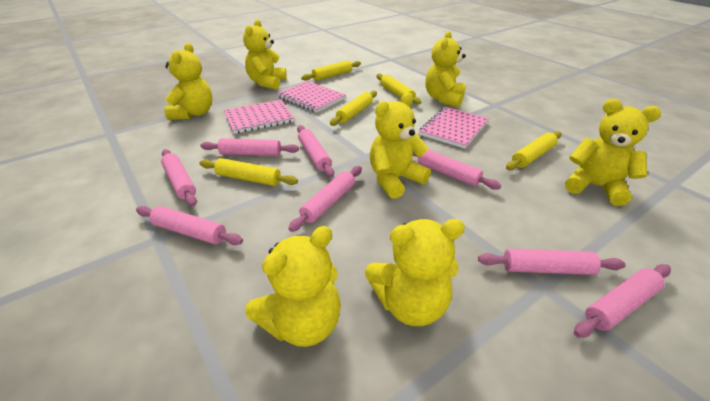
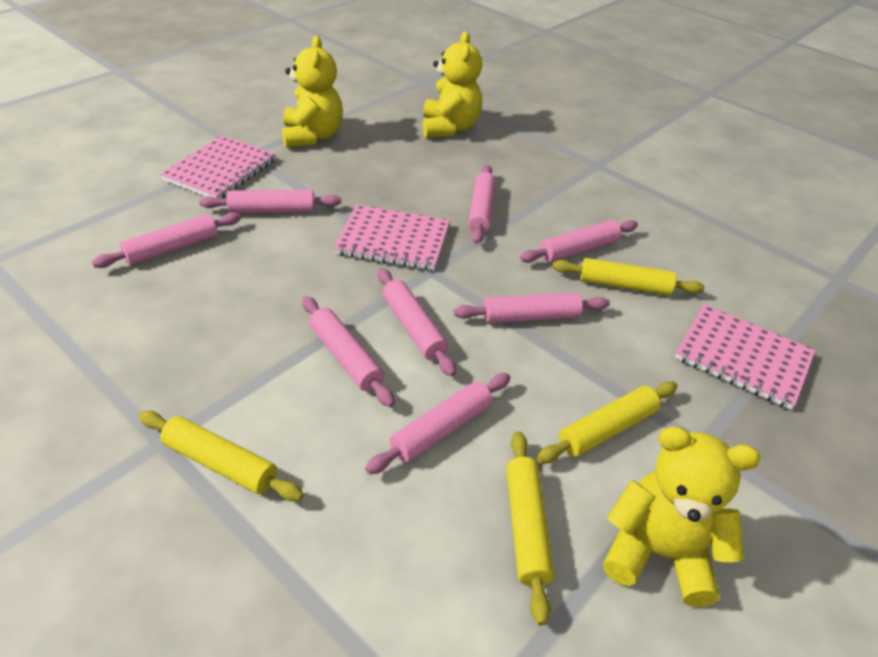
yellow rolling pin: [199,158,298,186] [301,60,361,81] [330,91,377,126] [376,74,421,104] [506,131,561,170] = 5 -> [139,411,304,501] [506,431,554,626] [536,381,678,464] [552,258,705,295] = 4
yellow teddy bear: [165,43,212,120] [243,19,287,90] [245,226,341,347] [365,219,465,326] [369,93,431,199] [425,31,466,107] [565,99,661,206] = 7 -> [282,36,343,148] [423,31,482,137] [603,426,760,607] = 3

